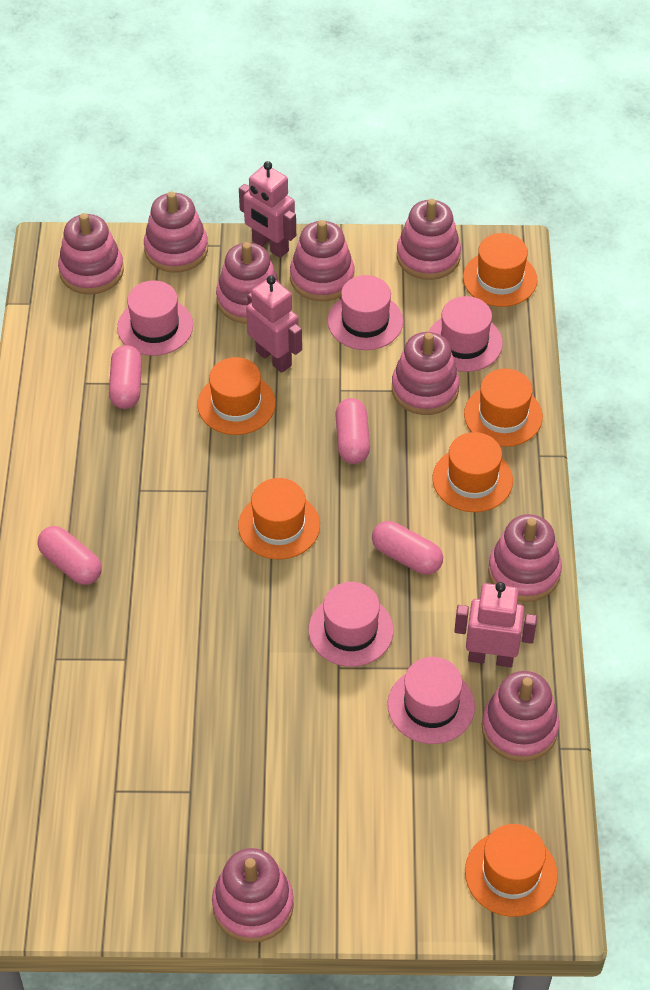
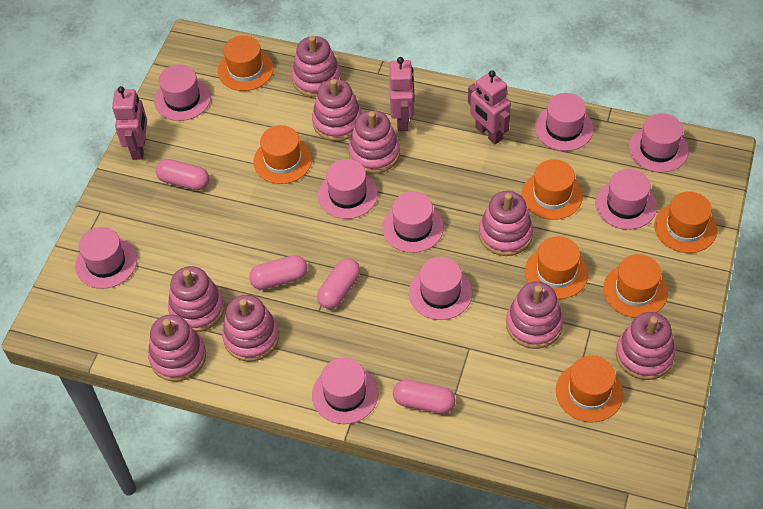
orange hat: [197,357,276,435] [238,478,320,559] [433,432,513,512] [463,233,537,307] [464,369,543,447] [465,824,558,917] = 6 -> [218,35,274,91] [253,125,312,184] [522,159,583,220] [525,236,588,299] [556,356,623,422] [603,254,668,318] [654,191,717,253] = 7
pink hat: [117,280,193,356] [308,582,393,667] [327,275,403,350] [388,657,475,744] [428,296,503,372] = 5 -> [75,227,137,289] [154,64,211,121] [312,358,378,424] [318,159,378,219] [382,192,444,253] [409,257,472,320] [535,93,594,151] [595,169,657,230] [629,113,689,173] = 9

